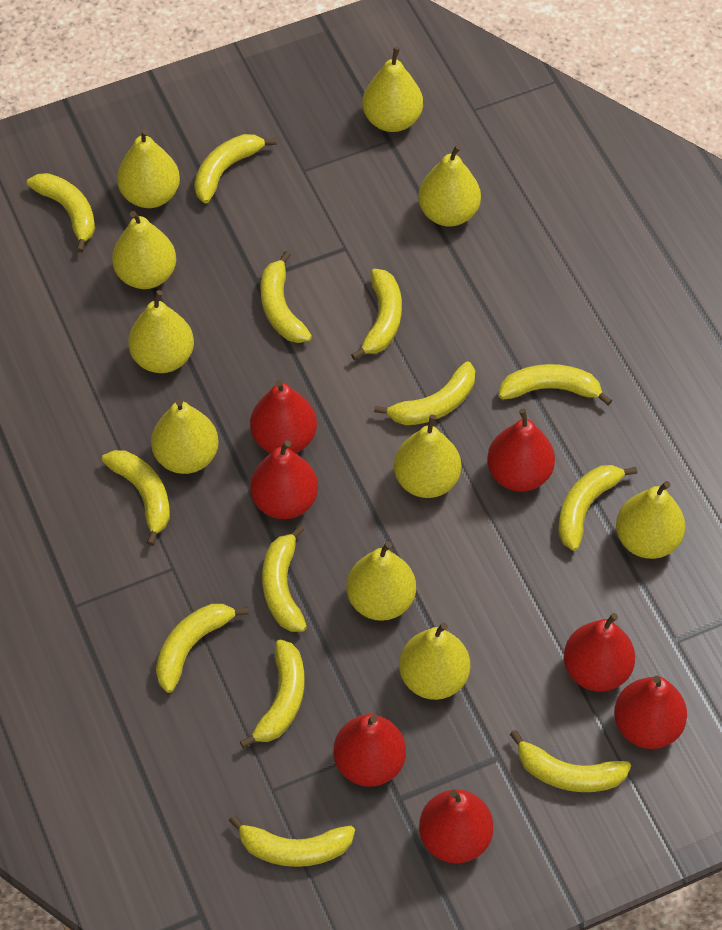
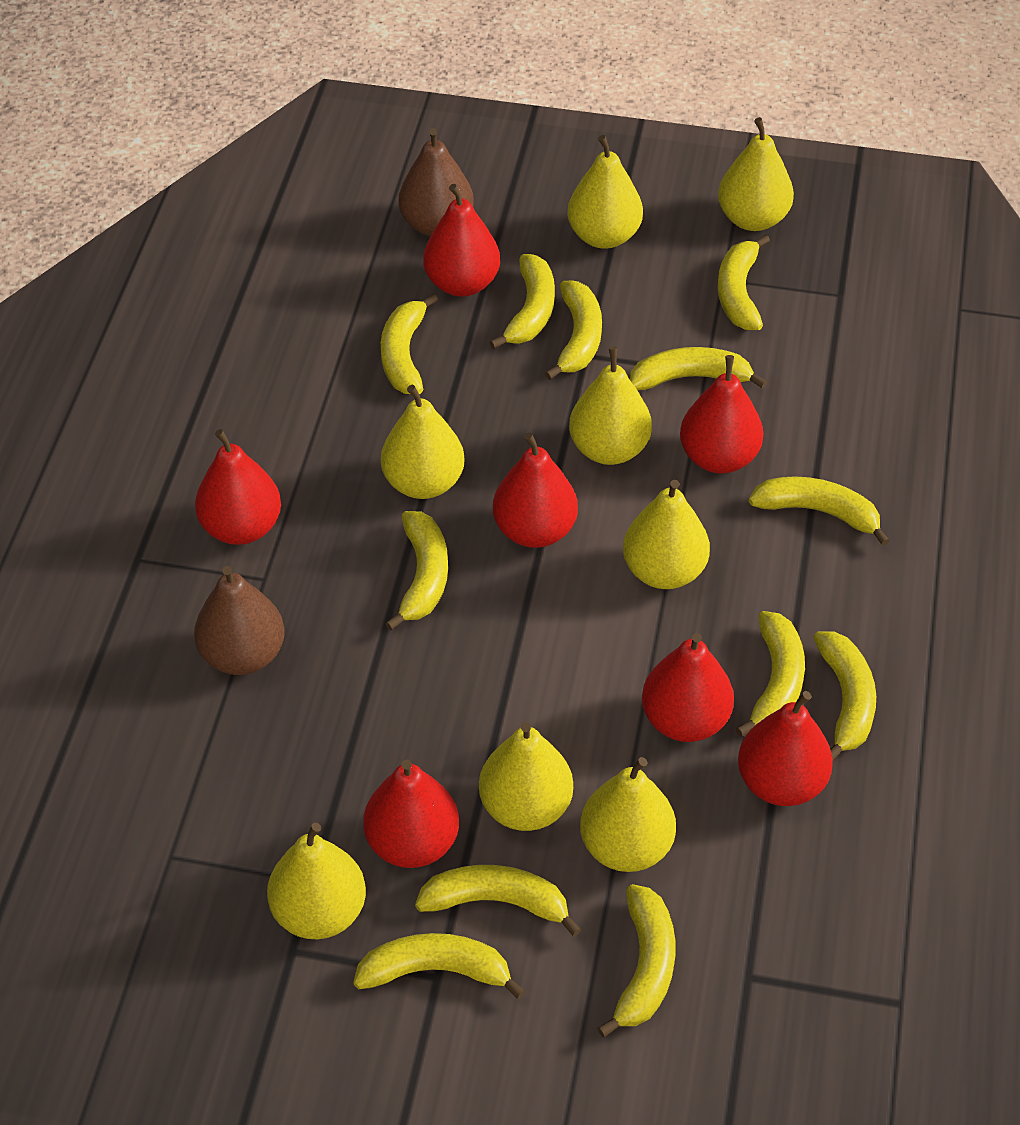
brown pear: none = 0 -> [194,566,285,675] [399,128,474,236] = 2
yellow banana: [27,173,95,253] [102,450,170,546] [156,604,249,693] [194,134,276,204] [229,815,355,867] [240,639,304,748] [260,251,312,343] [262,525,307,632] [351,269,402,360] [374,361,475,425] [499,364,612,405] [509,730,631,792] [559,465,637,551] = 13 -> [353,933,525,999] [381,293,438,394] [385,511,448,631] [415,865,582,937] [489,254,555,349] [545,281,602,380] [597,884,675,1037] [630,347,767,390] [718,234,770,330] [736,611,805,737] [749,476,890,546] [813,632,876,760] = 12
yellow pear: [112,211,176,289] [117,129,180,208] [128,290,194,373] [151,399,219,474] [347,541,416,621] [362,46,423,132] [394,415,461,498] [399,622,470,700] [418,144,481,227] [616,481,686,559] = 10 -> [267,823,366,939] [381,385,465,499] [479,722,573,831] [567,135,643,249] [569,346,652,465] [580,757,676,872] [623,480,710,589] [718,117,794,231] = 8

